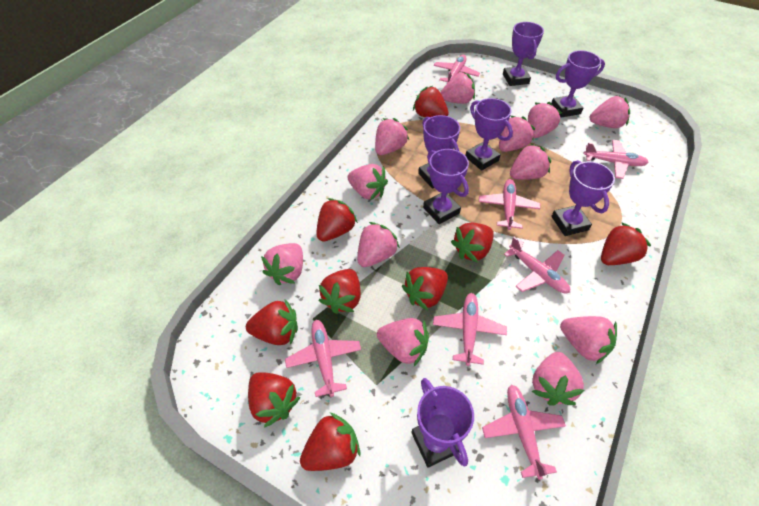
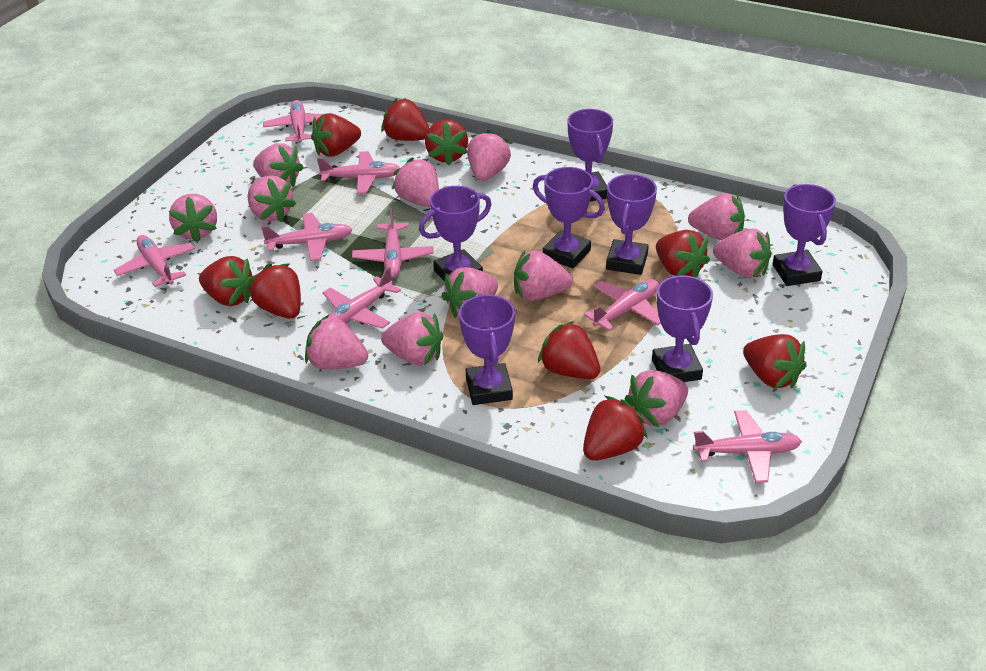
pink plane: [285,320,361,397] [433,293,507,366] [434,55,480,83] [479,179,540,230] [482,385,566,480] [504,237,570,294] [583,140,649,179] = 7 -> [114,235,195,287] [261,213,353,261] [263,100,323,143] [317,151,400,194] [323,267,401,328] [352,208,434,278] [584,279,661,331] [693,410,802,483] = 8

